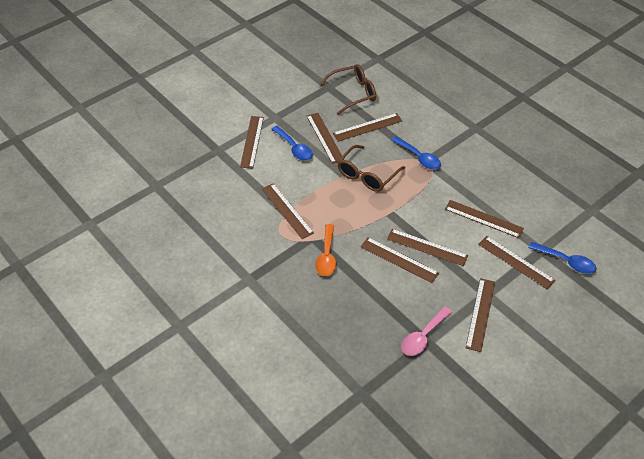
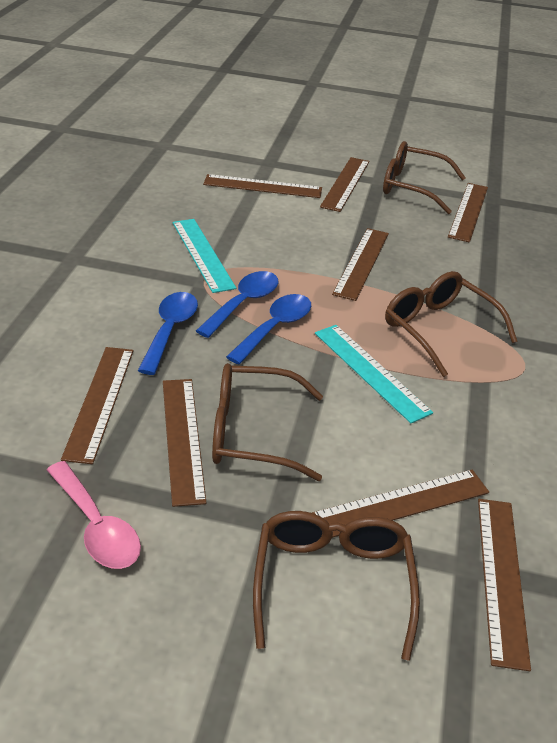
brown glasses: [319,64,376,115] [337,145,405,192] = 2 -> [212,363,323,481] [253,511,420,661] [383,141,466,214] [385,271,517,377] = 4
brown ruler: [240,116,264,169] [262,183,314,239] [307,113,344,164] [333,113,402,142] [360,237,439,283] [387,229,468,266] [445,200,524,238] [466,278,495,352] [478,236,555,289] = 9 -> [61,347,133,464] [163,379,206,507] [203,174,322,198] [312,470,489,538] [320,157,369,212] [332,228,389,301] [448,183,488,242] [478,499,531,671] = 8
orange spoon: [315,224,336,276] = 1 -> none = 0
turquoise ruler: none = 0 -> [173,219,236,293] [315,325,433,423] = 2

